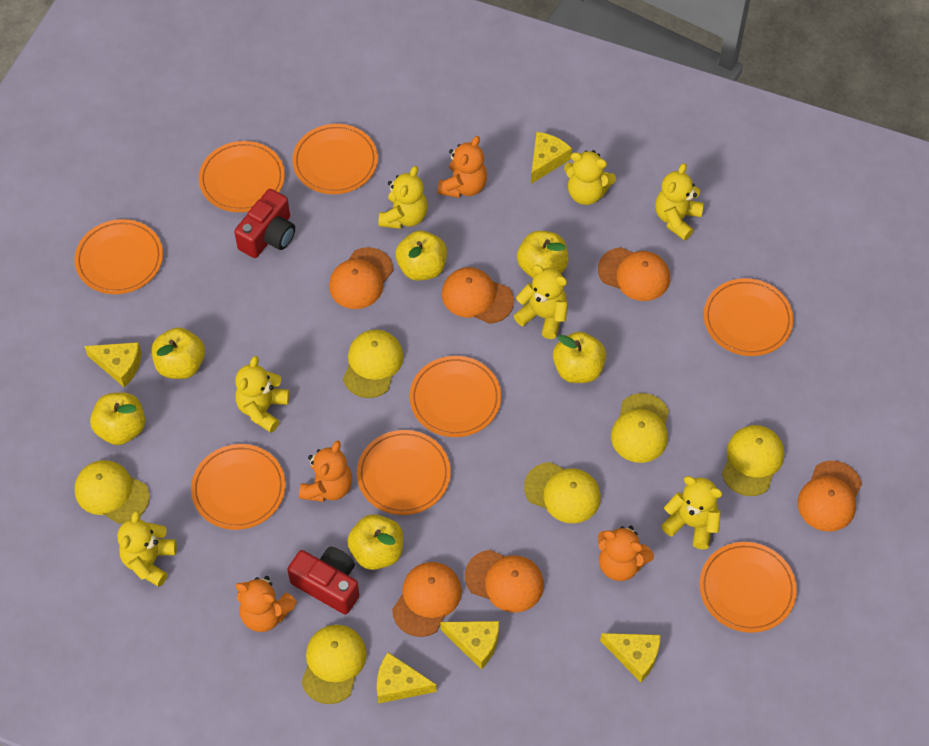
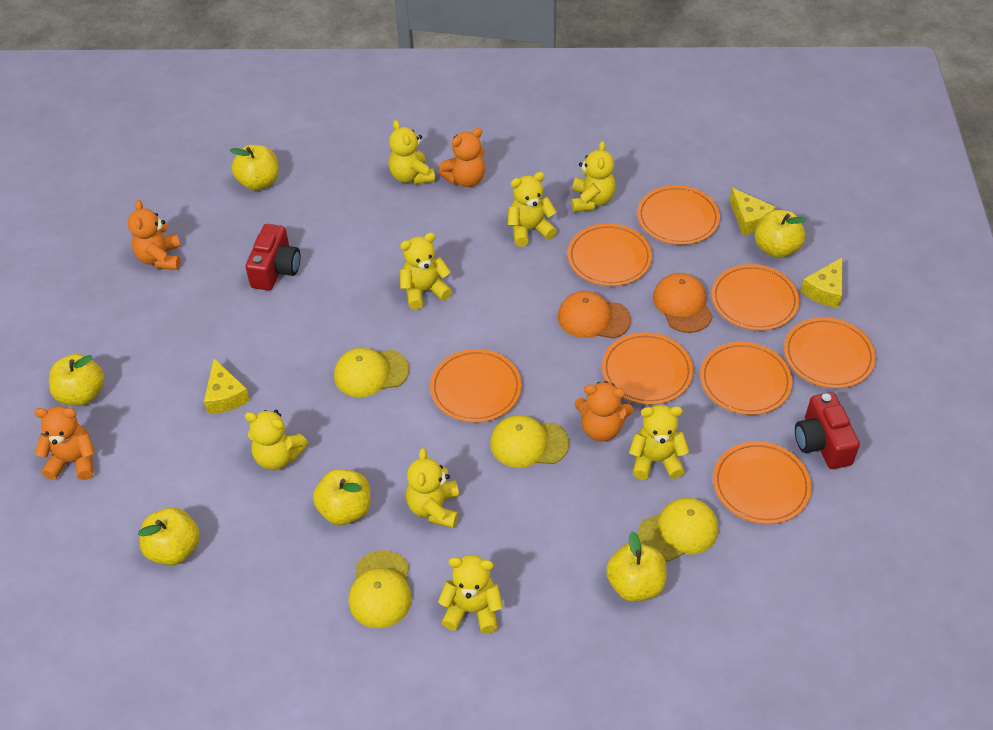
orange cap: [329,247,393,309] [392,562,462,637] [442,267,514,324] [465,550,544,612] [598,247,670,301] [798,461,862,532] = 6 -> [558,291,631,339] [653,273,713,333] = 2
yellow cap: [75,460,150,524] [301,625,367,704] [343,330,404,398] [524,462,601,523] [611,393,669,463] [722,425,784,496] = 6 -> [334,348,409,397] [349,550,412,628] [490,415,569,468] [638,498,718,562] = 4
yellow cheese: [84,342,142,388] [377,652,437,703] [440,621,499,670] [531,132,572,184] [600,633,661,682] = 5 -> [204,359,250,414] [730,188,776,235] [800,258,842,308] = 3
yellow teddy bear: [117,511,177,587] [235,356,289,433] [378,166,428,229] [514,265,568,339] [564,150,616,205] [655,163,704,241] [661,476,722,549] = 7 -> [244,410,309,470] [389,120,435,185] [400,233,452,310] [406,448,459,528] [438,555,503,634] [508,172,557,247] [571,141,616,212] [629,405,689,480] = 8

